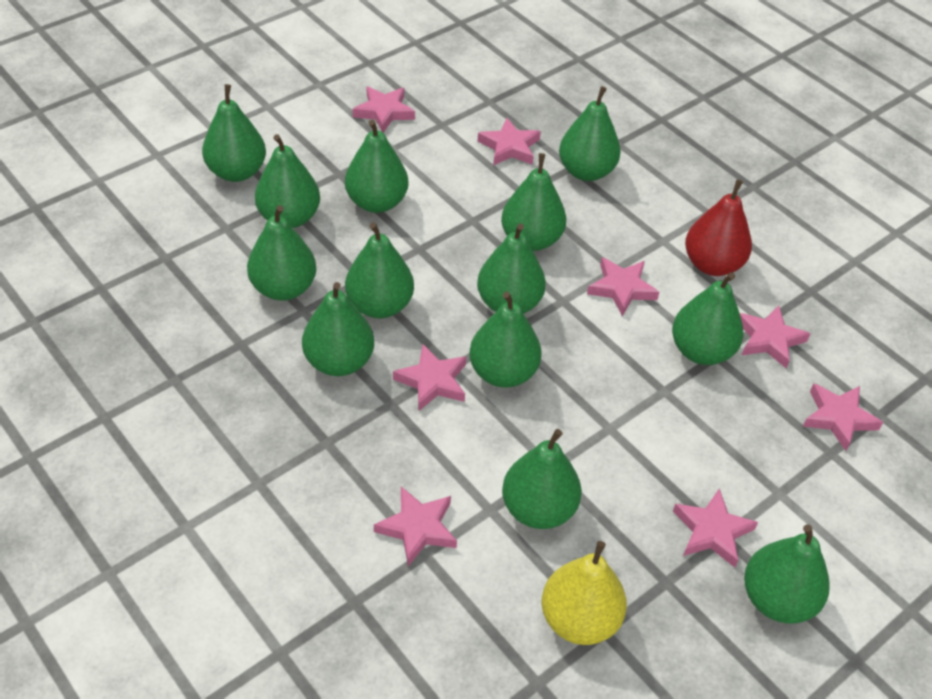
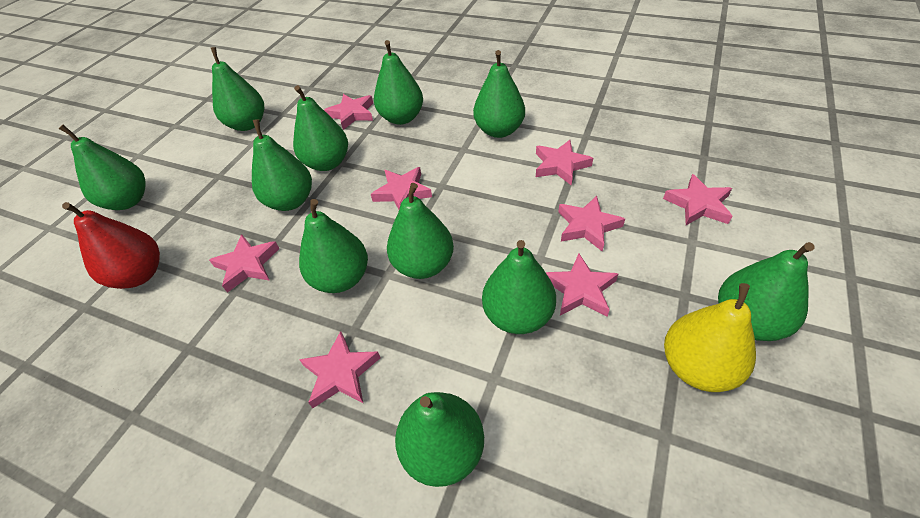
green pear: [202,84,266,182] [247,205,317,301] [255,134,320,228] [302,282,374,376] [345,120,408,213] [345,223,414,318] [469,292,542,388] [477,223,546,314] [501,153,566,251] [502,429,582,529] [559,86,621,181] [672,272,743,365] [744,524,830,624] = 13 -> [59,125,146,210] [211,47,264,131] [252,119,312,211] [293,85,348,171] [299,199,368,293] [374,40,423,125] [387,183,454,279] [395,392,484,487] [473,50,525,138] [482,240,556,334] [718,242,814,341] = 11

